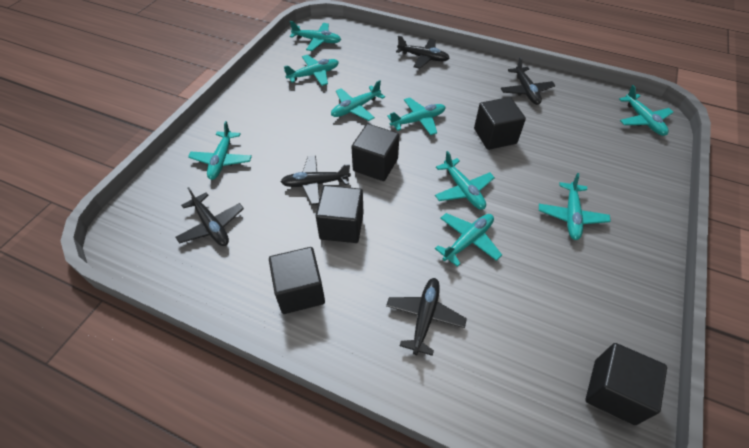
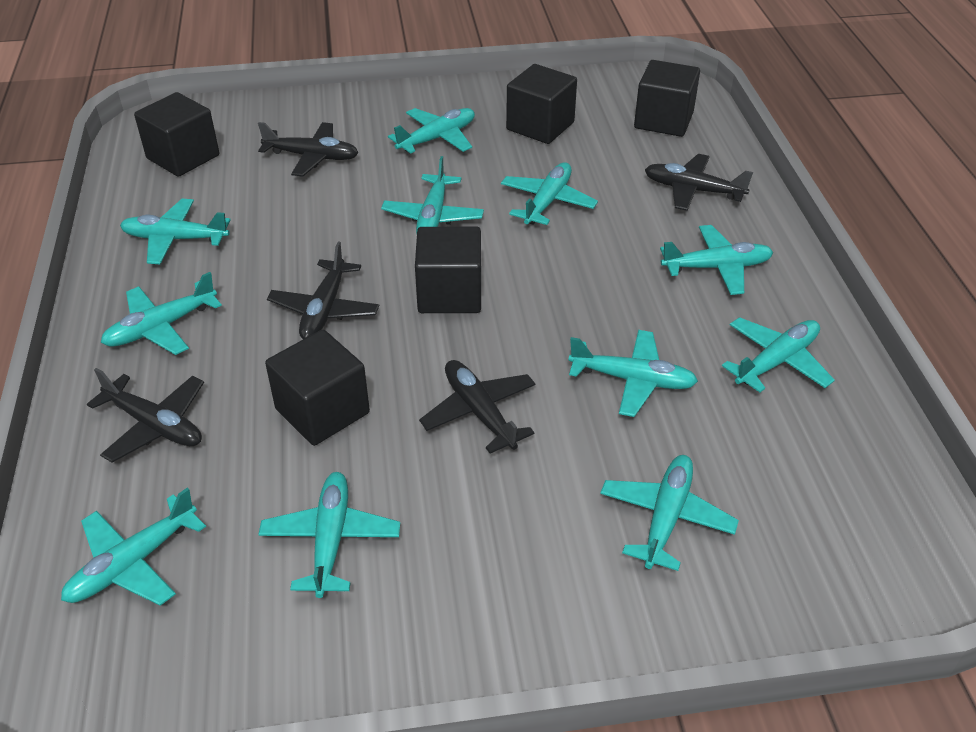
turquoise plane: [188,121,252,180] [284,55,339,86] [290,21,341,51] [331,80,385,121] [387,98,446,135] [435,151,495,210] [435,213,502,267] [539,173,611,240] [619,85,674,136] = 9 -> [61,488,206,606] [101,272,222,355] [120,199,230,264] [258,472,400,598] [381,156,484,233] [388,108,475,154] [501,162,598,225] [568,330,698,417] [600,455,739,571] [660,225,773,295] [722,317,835,392] = 11

